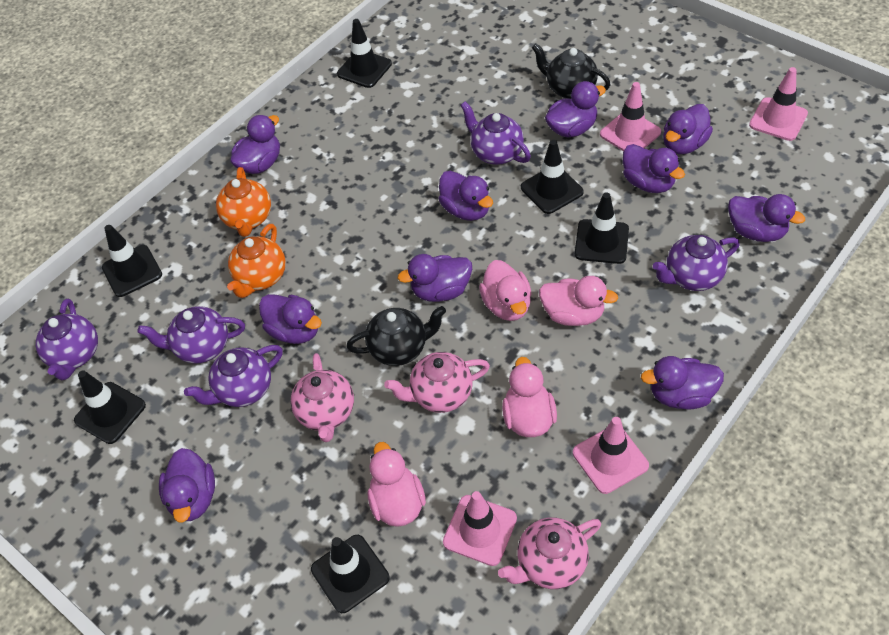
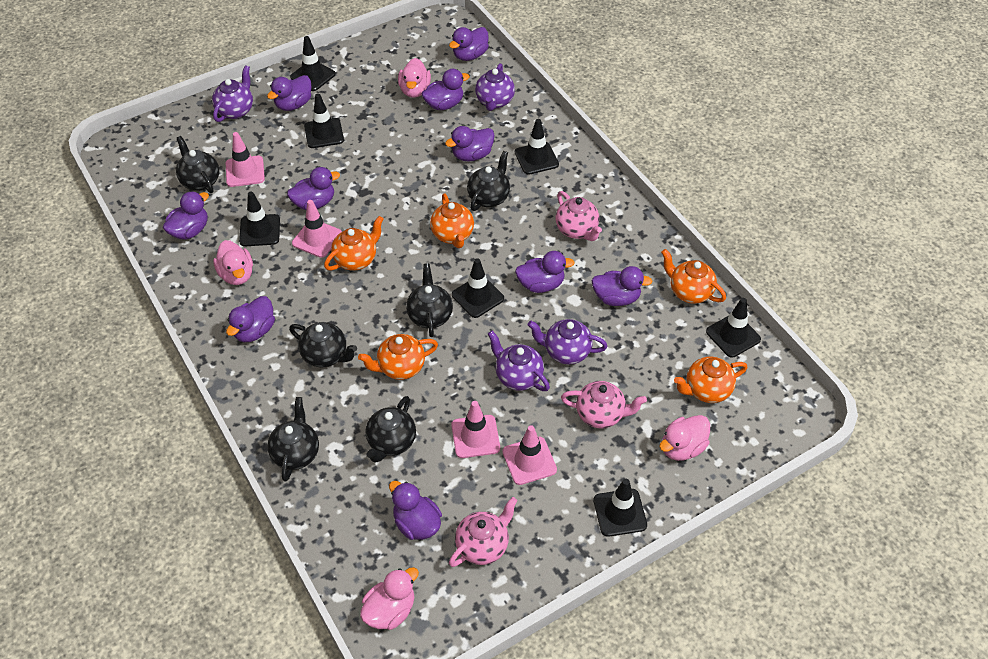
black teapot: [346,306,446,366] [532,43,611,99] = 2 -> [176,136,219,193] [267,397,319,482] [289,322,357,367] [365,396,416,463] [406,263,453,337] [467,151,510,211] = 6
black traffic cone: [74,371,146,444] [102,225,162,297] [311,535,389,613] [337,19,392,88] [521,140,584,214] [575,192,629,264] = 6 -> [239,192,280,246] [290,36,336,91] [304,94,344,148] [452,258,504,318] [515,119,559,175] [593,479,647,537] [706,298,761,358] = 7
orange teapot: [216,167,271,237] [227,224,286,298] = 2 -> [324,216,383,271] [358,334,438,380] [430,194,474,248] [661,249,726,304] [674,357,747,403] = 5
purple teapot: [35,298,98,380] [137,306,245,364] [184,345,283,407] [460,101,531,165] [653,235,740,291] = 5 -> [212,65,253,122] [475,63,515,111] [488,331,550,391] [528,319,607,365] = 4

